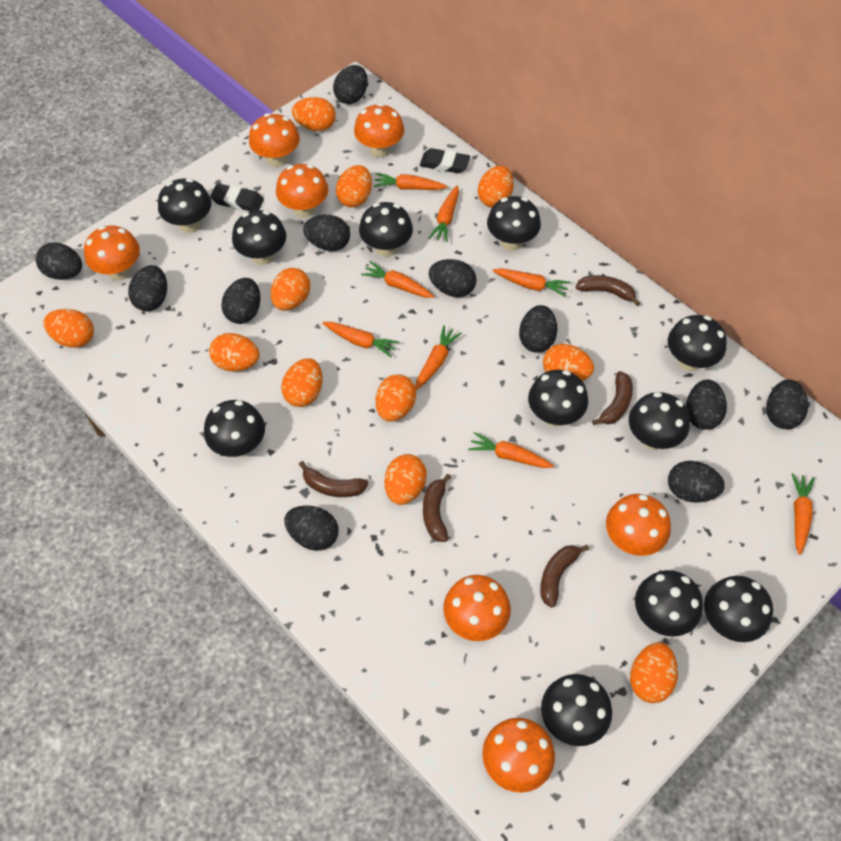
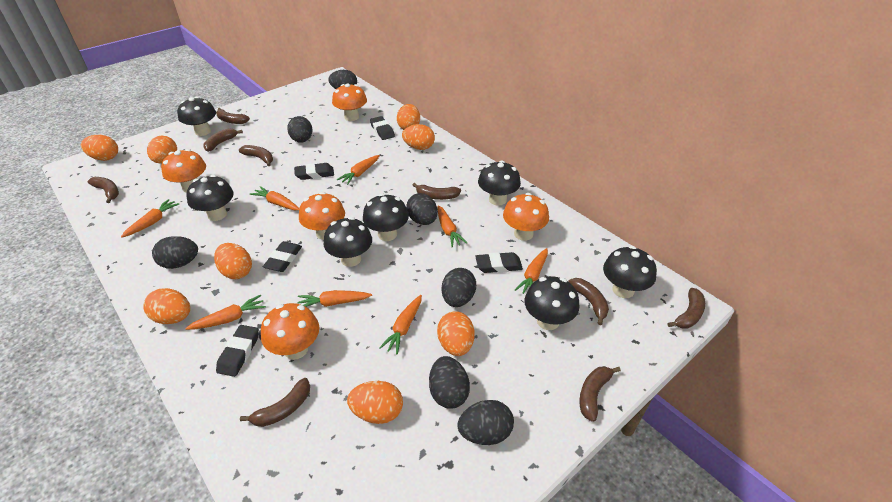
black egg: [36,243,82,280] [128,265,167,311] [221,278,261,324] [284,505,339,551] [303,215,350,251] [333,65,368,104] [429,259,477,297] [519,305,557,353] [668,461,725,502] [686,379,727,430] [766,379,808,429] = 11 -> [152,236,198,269] [287,116,312,143] [328,70,357,89] [406,193,438,225] [429,356,470,409] [442,268,476,307] [457,400,514,445] = 7
black eraser: [210,184,264,211] [420,148,470,173] = 2 -> [216,325,259,377] [263,241,302,272] [294,163,334,180] [370,116,395,140] [475,252,523,273] = 5
black mushroom: [158,178,211,233] [204,400,265,457] [232,210,286,265] [359,202,413,257] [487,196,541,251] [528,370,588,427] [541,674,612,746] [629,392,690,450] [635,570,703,637] [668,315,727,371] [704,576,773,642] = 11 -> [177,97,216,136] [187,175,234,221] [324,217,372,267] [363,193,409,241] [478,161,521,206] [524,276,580,330] [603,246,657,298] = 7
brown banana: [299,461,369,497] [423,474,451,542] [540,545,589,608] [576,275,640,306] [592,371,633,425] = 5 -> [88,177,119,203] [203,128,243,152] [216,108,250,124] [239,145,273,166] [240,378,310,427] [413,183,461,200] [568,278,609,325] [579,366,621,422] [668,288,705,328] = 9
orange egg: [43,309,94,348] [209,333,260,372] [270,268,310,310] [281,358,323,407] [292,97,336,131] [336,165,372,207] [376,375,416,422] [384,454,427,505] [478,166,514,208] [543,344,594,381] [630,642,678,703] = 11 -> [81,135,118,161] [143,288,190,324] [147,136,177,164] [214,243,252,279] [347,381,403,424] [397,104,420,130] [402,124,435,150] [437,311,474,356] = 8
orange mushroom: [84,225,140,280] [249,113,300,167] [276,164,328,218] [354,103,404,157] [443,575,511,641] [482,718,555,793] [606,494,671,556] = 7 -> [161,149,206,193] [261,303,319,360] [299,192,345,240] [332,83,367,121] [503,193,549,241] = 5

